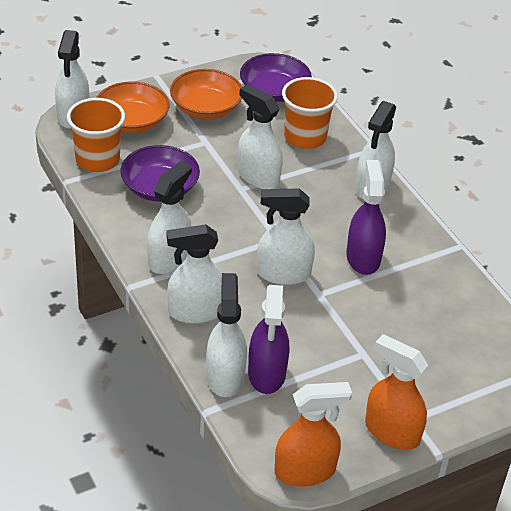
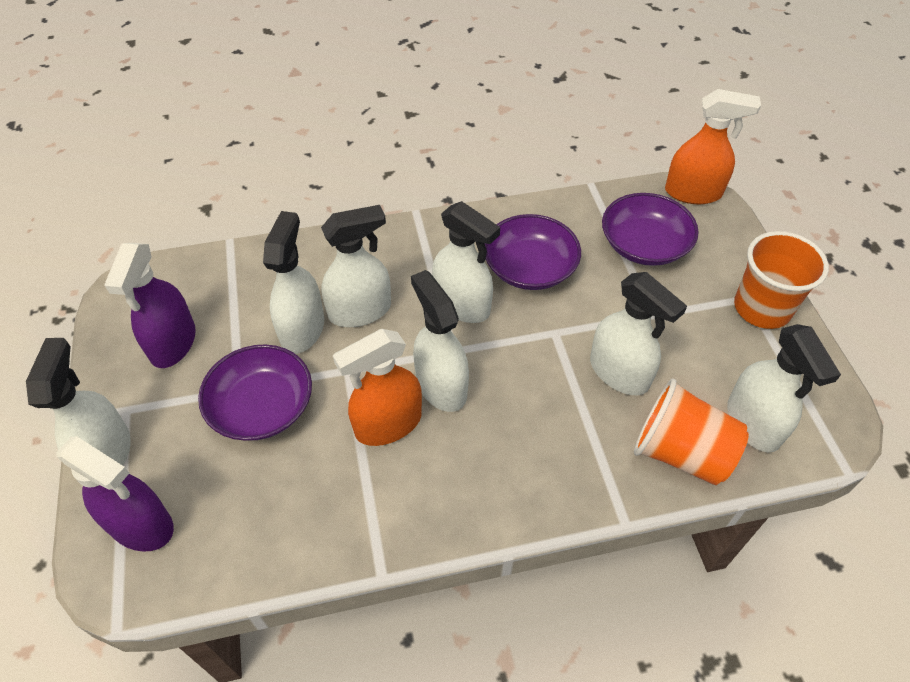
orange bowl: [96,81,170,133] [170,69,242,119] = 2 -> none = 0
purple bowl: [120,145,200,202] [240,53,312,102] = 2 -> [198,344,312,441] [484,214,581,290] [602,193,699,266] = 3

